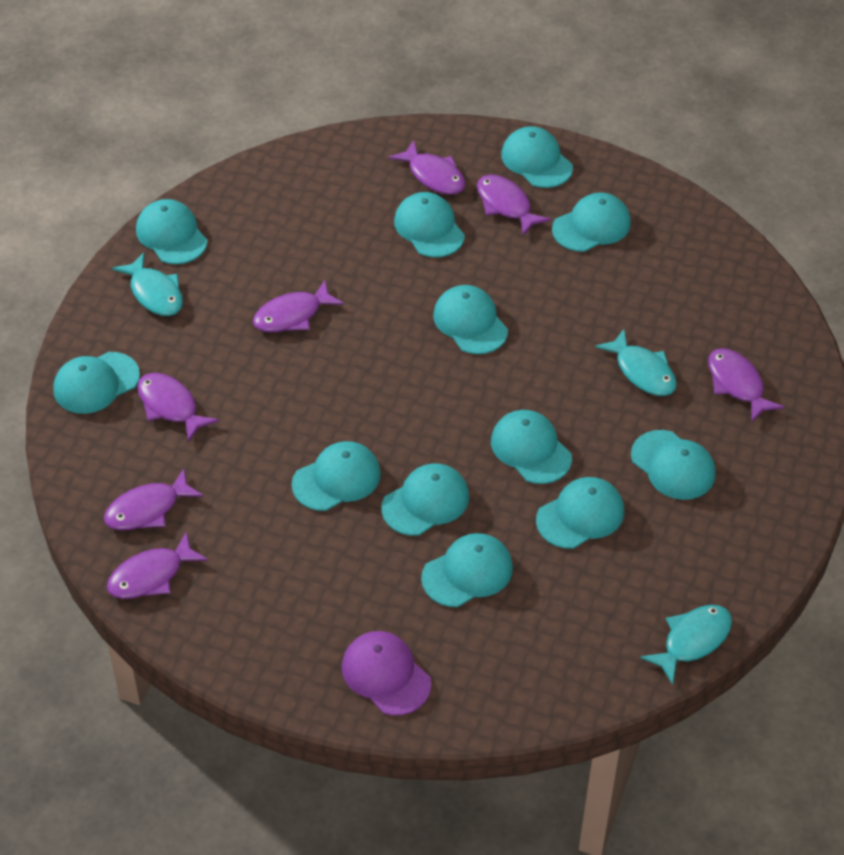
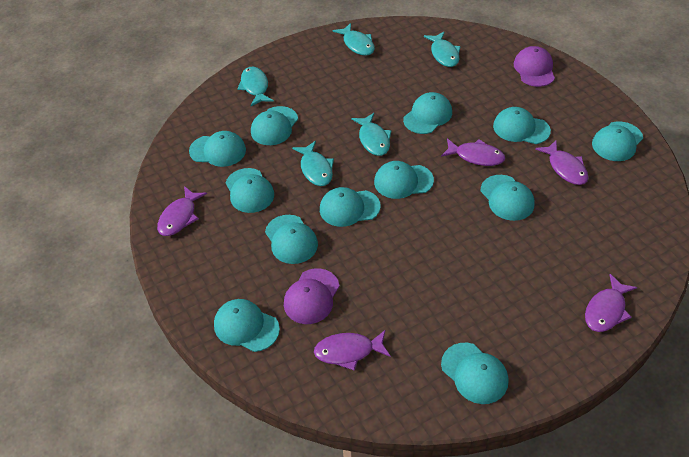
purple cap: [342,631,431,715] = 1 -> [284,268,340,324] [514,46,555,87] = 2
purple fish: [104,468,204,530] [107,531,208,599] [137,373,219,442] [253,280,344,332] [389,140,466,195] [477,175,551,236] [708,348,784,422] = 7 -> [157,186,207,236] [314,330,391,371] [441,138,505,166] [535,140,589,185] [585,274,638,332] = 5
turquoise fish: [112,252,183,316] [595,329,677,396] [641,605,732,685] = 3 -> [237,67,274,106] [292,141,334,186] [333,23,375,56] [351,113,392,156] [424,32,461,67] = 5

